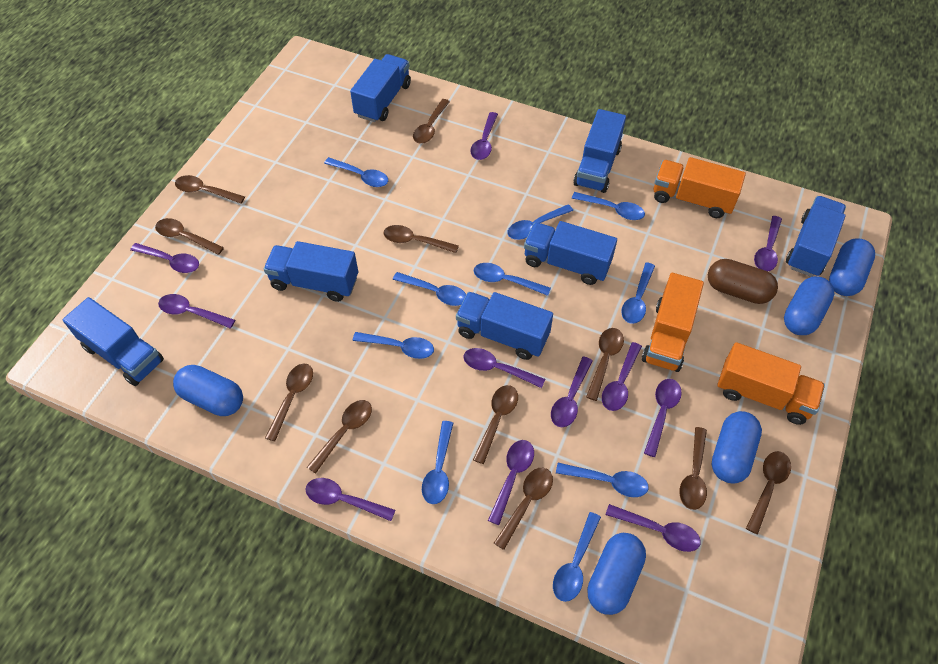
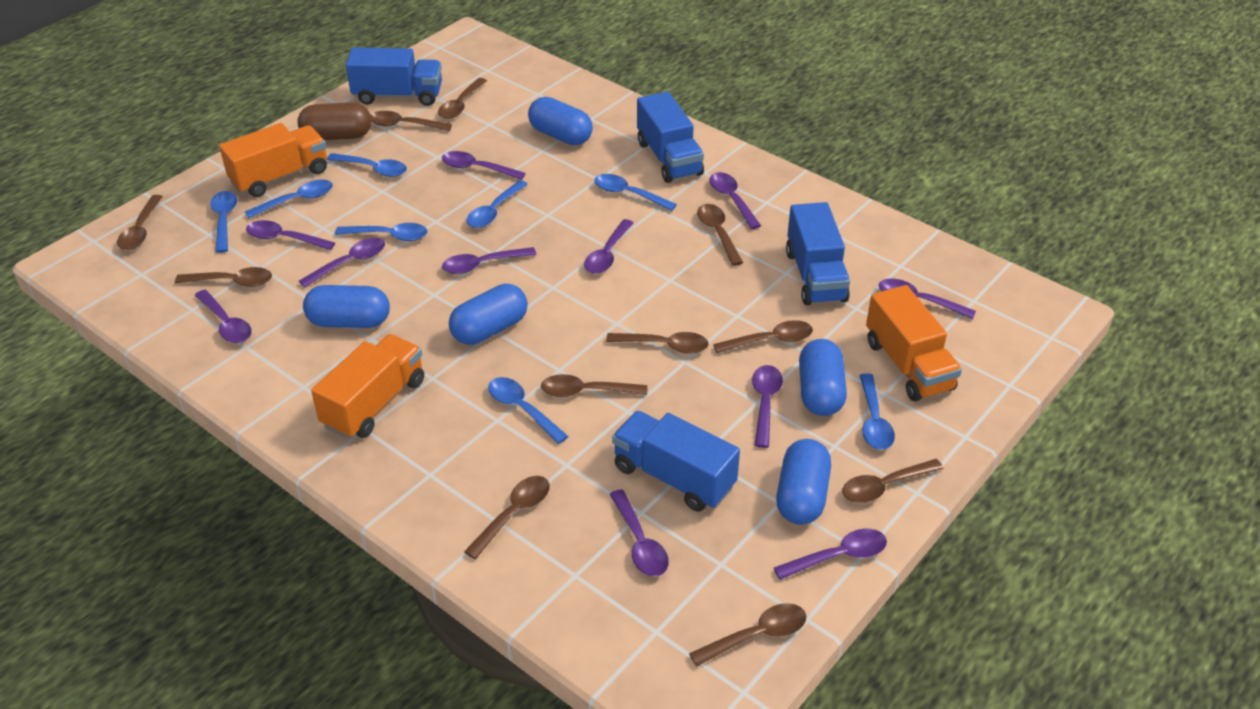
blue spoon: [324,157,388,187] [352,332,434,359] [393,272,466,306] [422,421,453,504] [474,263,551,296] [507,204,573,240] [553,512,601,602] [556,463,649,497] [572,192,645,220] [621,262,655,324] = 10 -> [210,191,237,253] [245,180,333,218] [327,153,407,177] [335,223,427,241] [467,180,528,228] [488,377,569,444] [594,174,677,211] [859,373,895,450] = 8
blue truck: [62,297,164,386] [264,241,358,302] [350,54,411,122] [456,292,553,360] [524,221,617,285] [574,109,626,193] [786,196,846,277] = 7 -> [346,47,442,106] [612,411,740,512] [637,92,704,183] [786,202,850,305] = 4

